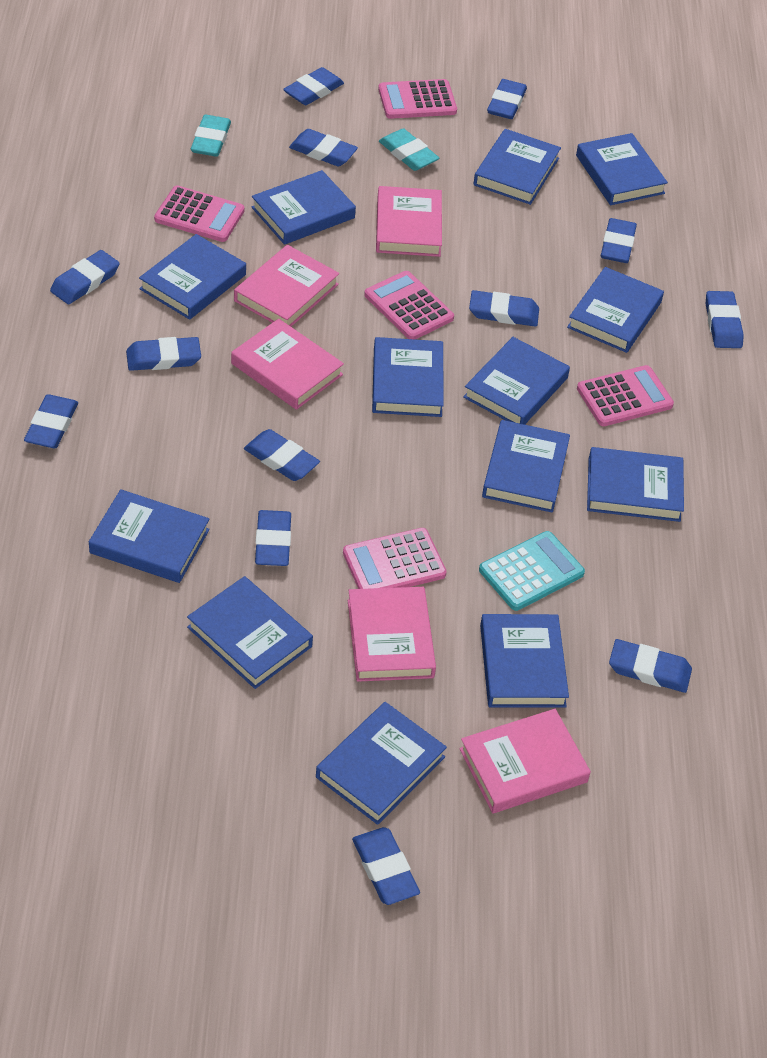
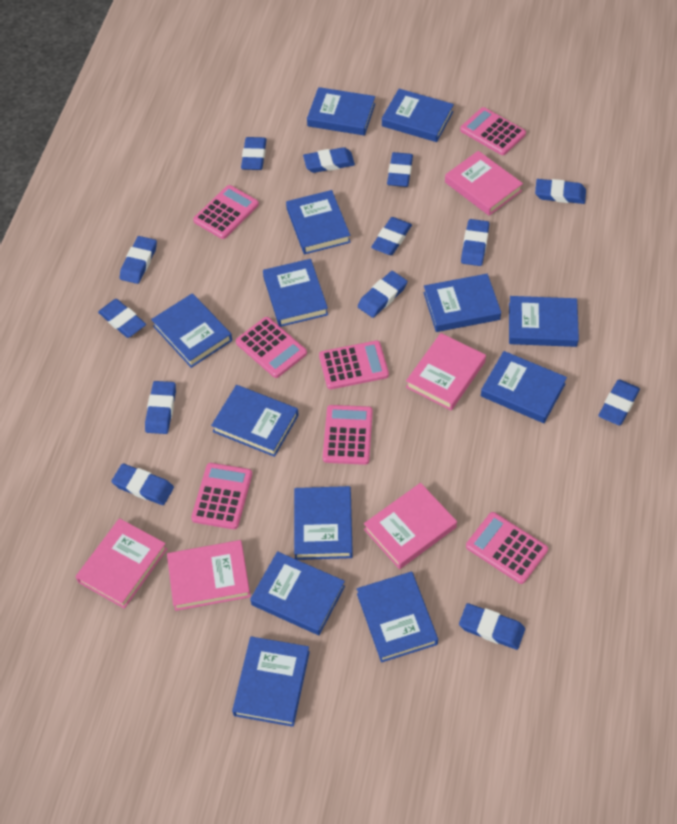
pink calculator: [154,185,245,242] [343,528,447,589] [364,271,454,339] [378,79,457,119] [577,365,674,426] = 5 -> [191,463,252,529] [193,185,259,239] [236,317,307,378] [319,341,389,389] [323,405,373,465] [460,107,526,155] [466,512,548,584] = 7
turquoise calculator: [479,531,585,611] = 1 -> none = 0
turquoise eraser: [191,115,231,157] [379,128,439,171] = 2 -> none = 0

